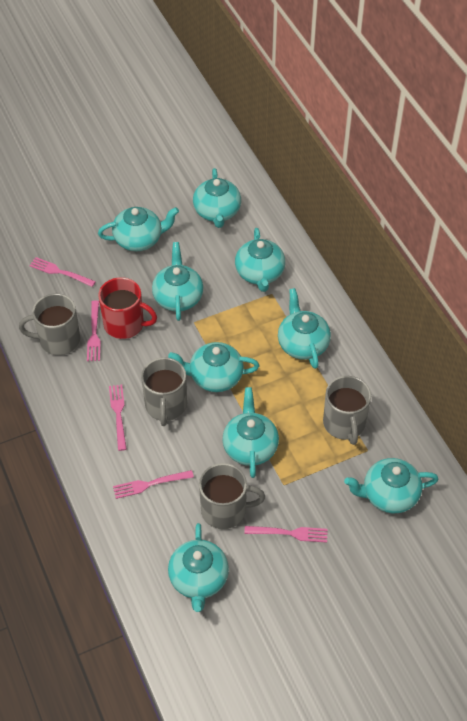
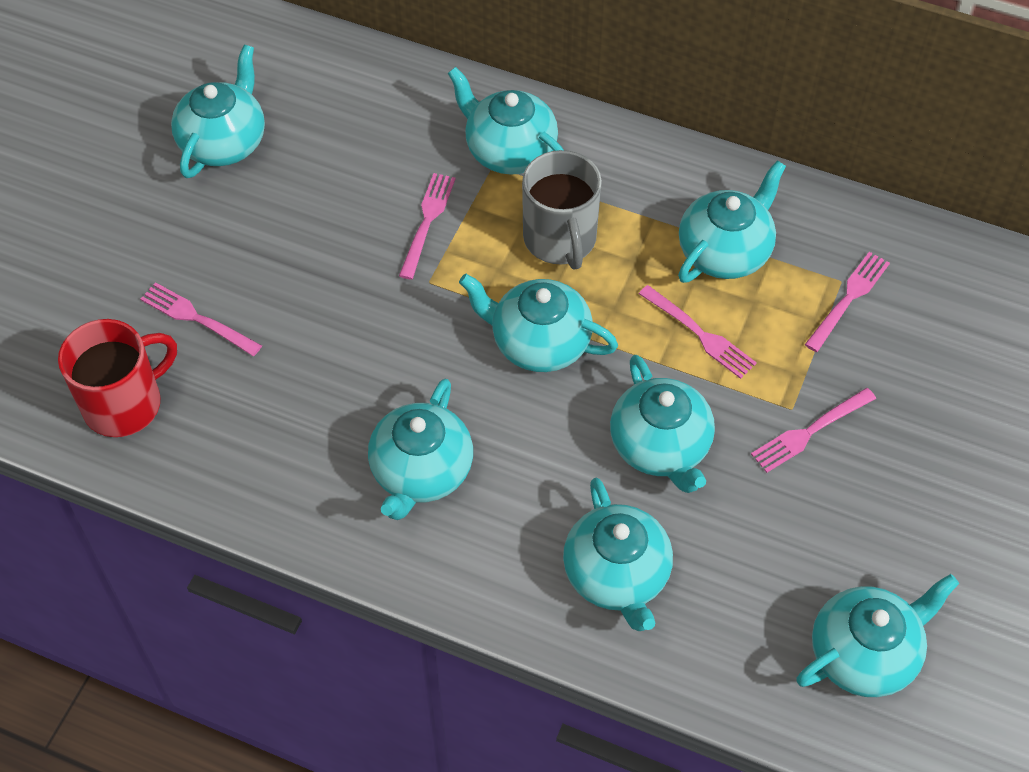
grey mug: [19,293,80,355] [141,357,187,426] [199,463,265,529] [323,376,371,445] = 4 -> [522,150,602,270] = 1
turquoise teapot: [98,207,179,251] [152,242,203,321] [168,342,259,392] [168,523,229,612] [193,168,241,228] [223,387,279,478] [235,228,285,292] [278,288,331,369] [344,458,439,513] = 9 -> [171,45,265,178] [368,379,473,520] [447,67,564,175] [459,274,618,372] [563,477,673,631] [610,355,715,493] [678,160,786,283] [796,574,959,697] = 8

